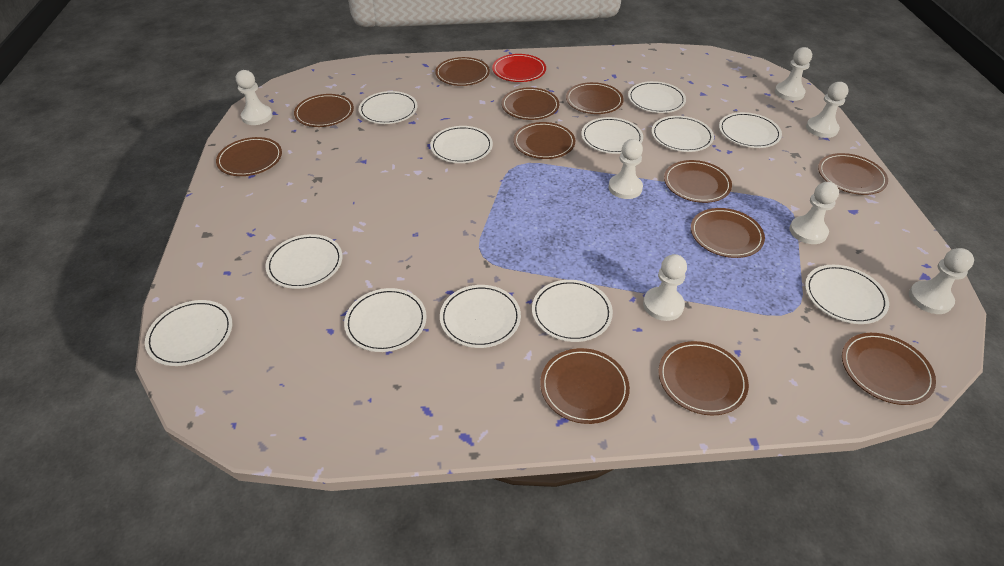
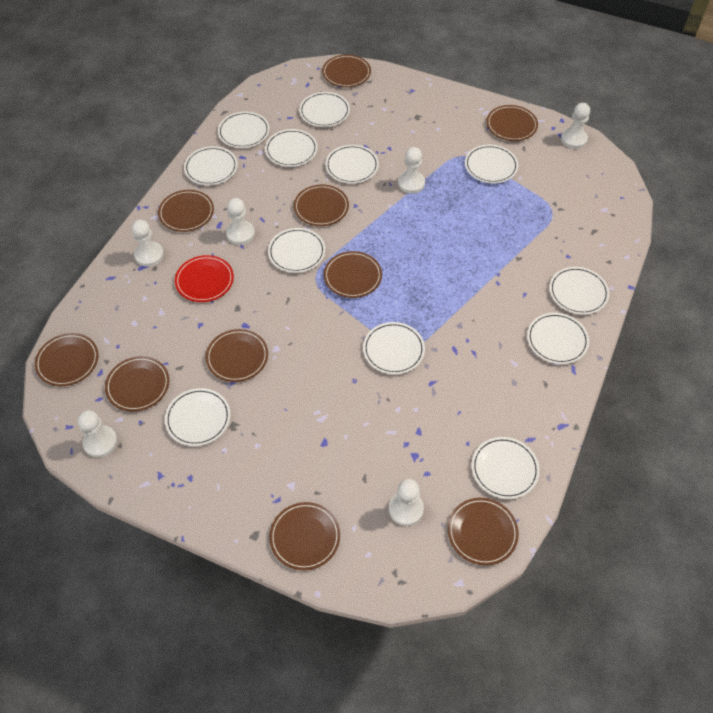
brown plate: [216,137,282,176] [294,94,354,127] [435,57,490,86] [502,87,559,120] [513,122,575,159] [540,348,630,424] [566,82,624,114] [658,341,749,415] [664,160,732,203] [691,208,765,258] [818,153,888,195] [842,333,936,405] = 12 -> [35,333,99,386] [105,356,169,412] [158,190,214,232] [206,329,268,382] [269,502,340,570] [294,184,349,226] [322,55,371,87] [324,251,382,298] [448,498,519,566] [486,105,538,141] = 10
white pawn: [236,70,273,125] [608,139,643,199] [643,254,687,321] [775,47,812,101] [789,182,839,244] [806,82,849,138] [909,248,974,314] = 7 -> [78,410,118,458] [132,220,164,267] [226,198,255,245] [389,479,424,526] [398,147,425,194] [561,103,590,149] = 6

